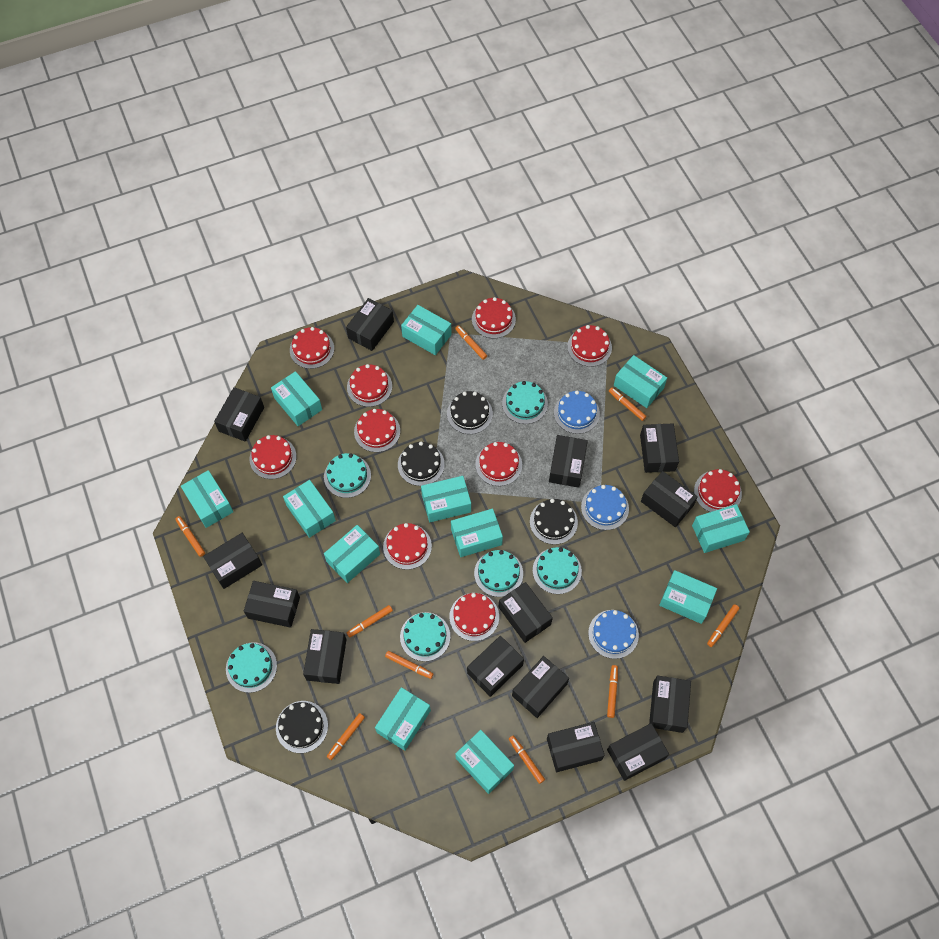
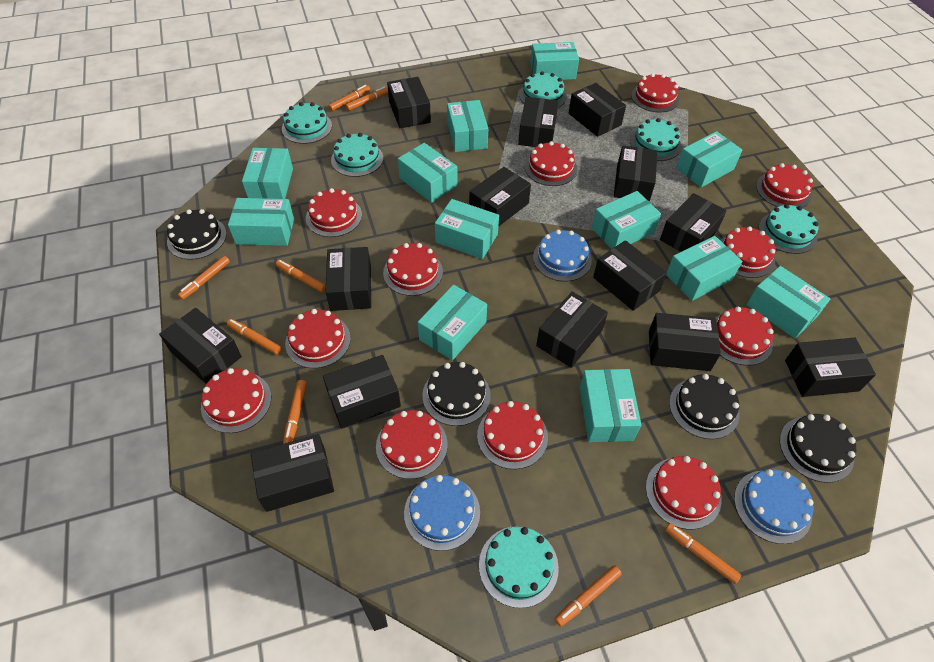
orange marker: [175,516,205,557] [327,713,365,760] [347,605,393,637] [385,651,433,679] [455,325,487,360] [509,735,545,784] [607,665,618,718] [609,387,647,421] [707,604,739,647] = 9 -> [178,256,230,300] [227,319,281,354] [275,260,326,293] [283,380,307,444] [328,85,370,111] [345,86,388,111] [554,565,622,627] [665,523,741,584] = 8
red cake: [249,435,296,479] [290,327,334,369] [347,364,392,407] [354,409,400,452] [383,523,432,570] [449,593,499,641] [472,297,516,338] [475,442,522,486] [567,325,612,367] [694,469,742,512] = 10 -> [201,368,271,433] [285,309,351,368] [306,188,362,237] [376,410,448,479] [383,243,443,296] [477,401,548,469] [525,141,577,186] [631,73,679,112] [646,456,722,529] [715,307,774,365] [720,226,776,278] [756,163,813,208] = 12

